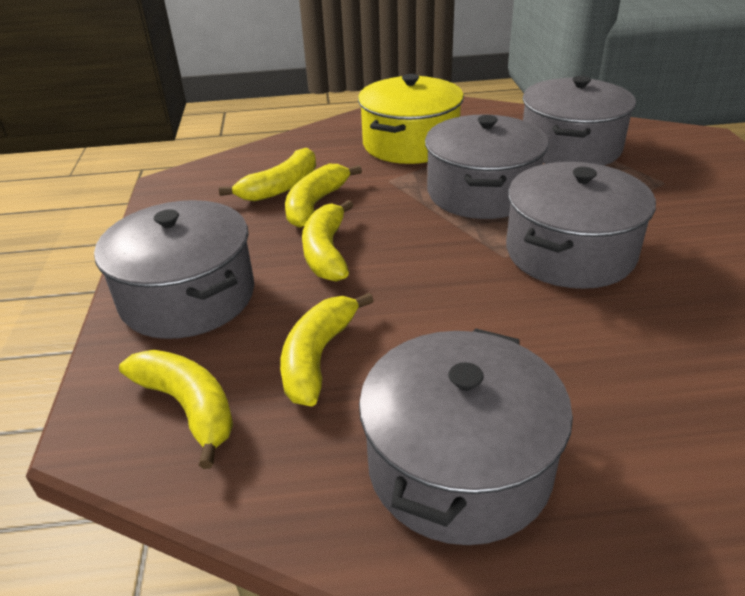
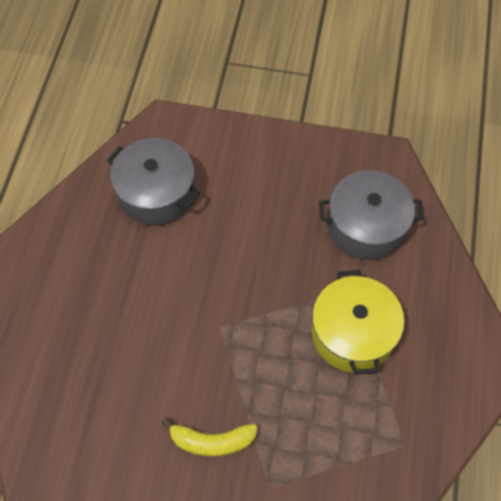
grey pot: [94,200,254,339] [359,328,573,545] [425,115,548,219] [506,162,656,289] [523,76,636,166] = 5 -> [107,138,200,226] [319,170,424,260] = 2
yellow banana: [119,350,233,469] [219,148,316,201] [280,293,374,406] [285,164,362,228] [302,200,354,282] = 5 -> [162,418,258,457] = 1

